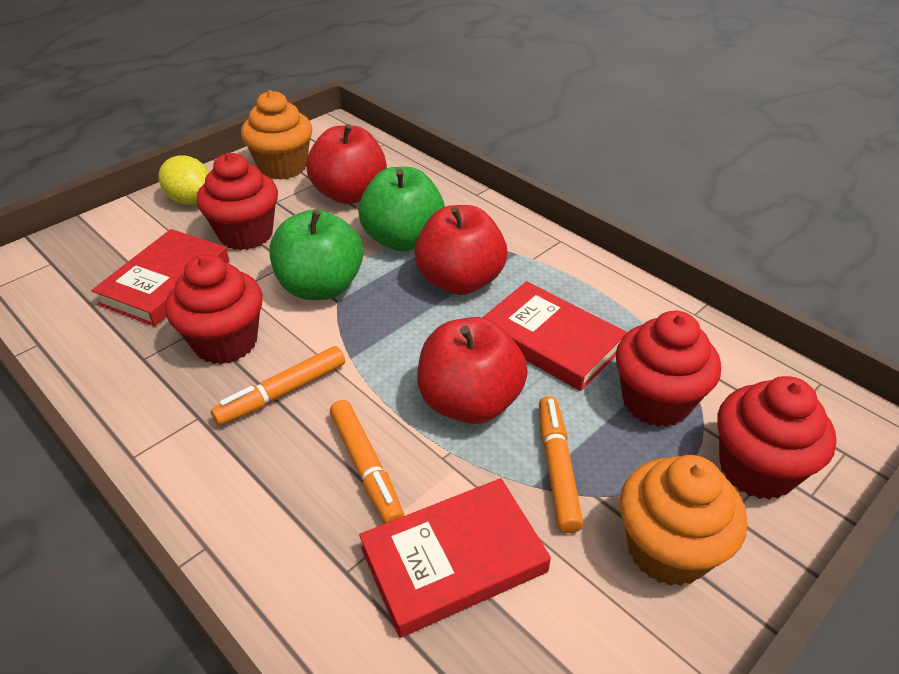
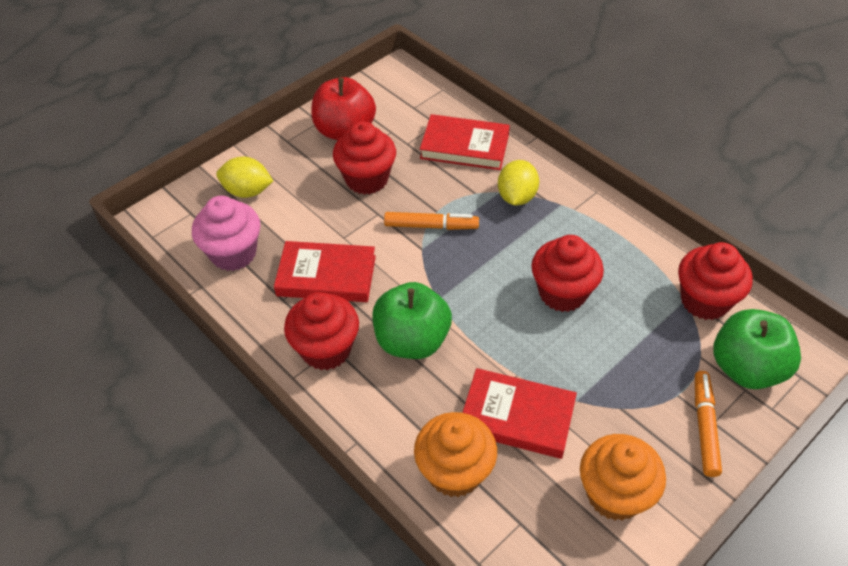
orange marker: [211,346,345,426] [330,400,404,523] [539,396,583,533] = 3 -> [384,212,479,230] [695,371,722,477] = 2
pink cupcake: none = 0 -> [192,196,260,271] = 1
red apple: [306,124,387,204] [414,205,507,295] [417,317,528,424] = 3 -> [311,77,376,140] = 1
yellow lemon: [158,156,209,205] = 1 -> [216,157,273,198] [498,160,539,206] = 2

